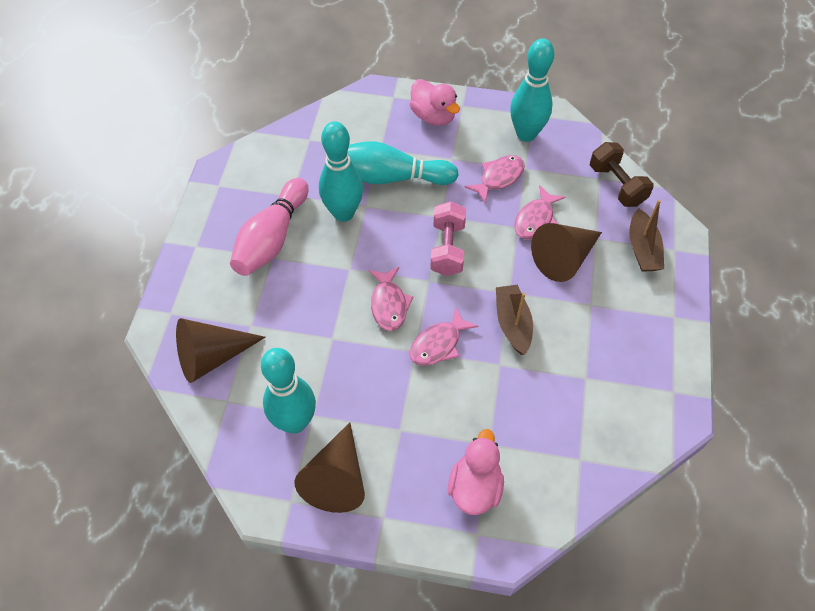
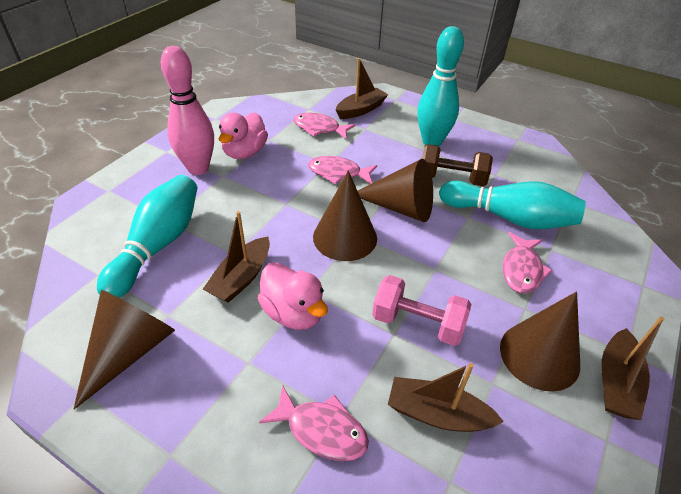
brown boat: [496,285,533,355] [629,200,664,272] = 2 -> [203,211,270,303] [336,58,388,119] [388,363,504,432] [602,317,664,420] = 4
brown cone: [176,318,266,383] [295,422,365,513] [531,223,602,282] = 3 -> [74,290,175,409] [313,171,377,261] [358,159,433,222] [500,291,580,392] = 4
turquoise bowling pin: [261,348,316,433] [319,121,363,222] [348,141,458,185] [510,38,554,142] = 4 -> [97,175,197,298] [417,26,464,146] [439,181,586,229] = 3

